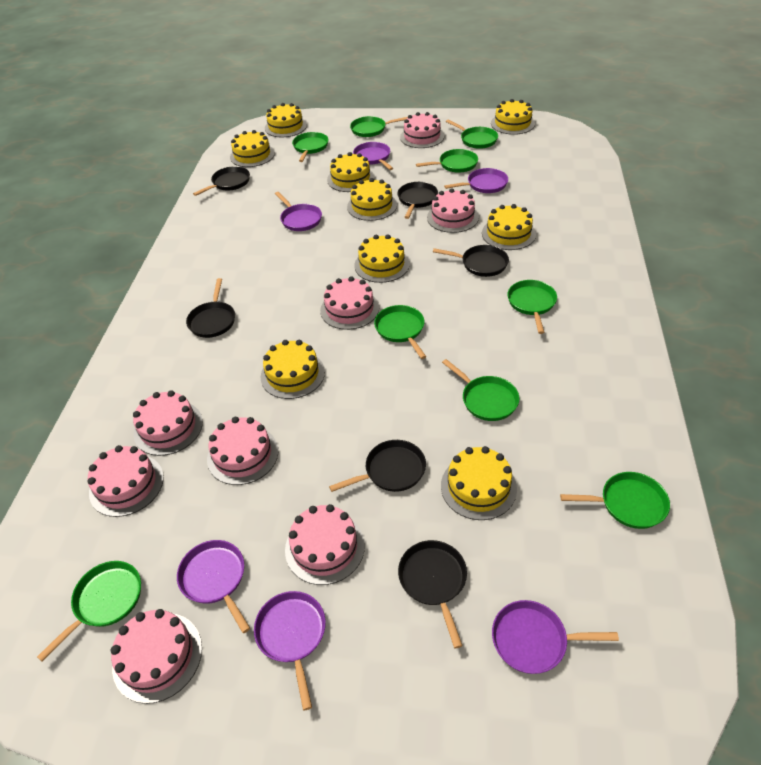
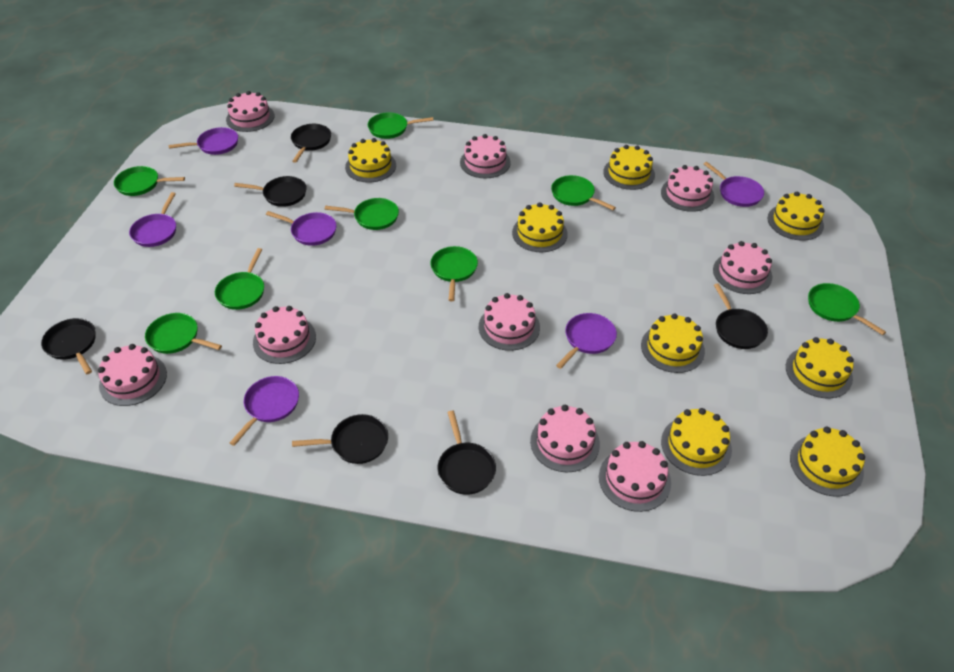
green pan: [37,561,141,662] [292,132,329,162] [350,116,408,137] [374,305,426,359] [416,149,478,173] [442,359,519,421] [446,119,498,149] [507,280,557,334] [560,472,670,529] = 9 -> [114,166,185,196] [145,313,222,354] [215,248,264,310] [325,198,399,230] [368,112,434,139] [430,246,478,301] [551,175,616,210] [808,283,886,335] = 8
pink cake: [87,445,164,517] [111,609,202,704] [133,390,203,456] [207,417,278,485] [285,504,365,585] [320,276,379,330] [400,112,444,148] [427,188,479,233] = 8 -> [98,344,167,406] [226,91,275,132] [253,306,316,364] [460,134,511,178] [479,293,540,351] [530,405,600,472] [599,441,671,512] [661,165,714,212] [713,241,772,294] = 9
yellow cake: [230,130,275,167] [261,340,325,399] [265,103,307,137] [327,152,374,192] [347,178,397,221] [354,234,410,283] [441,446,517,520] [482,204,536,250] [491,99,535,135] = 9 -> [345,138,396,183] [512,203,568,252] [603,145,655,190] [641,313,705,373] [661,408,732,476] [768,192,825,241] [786,337,854,398] [790,427,865,497] = 8

